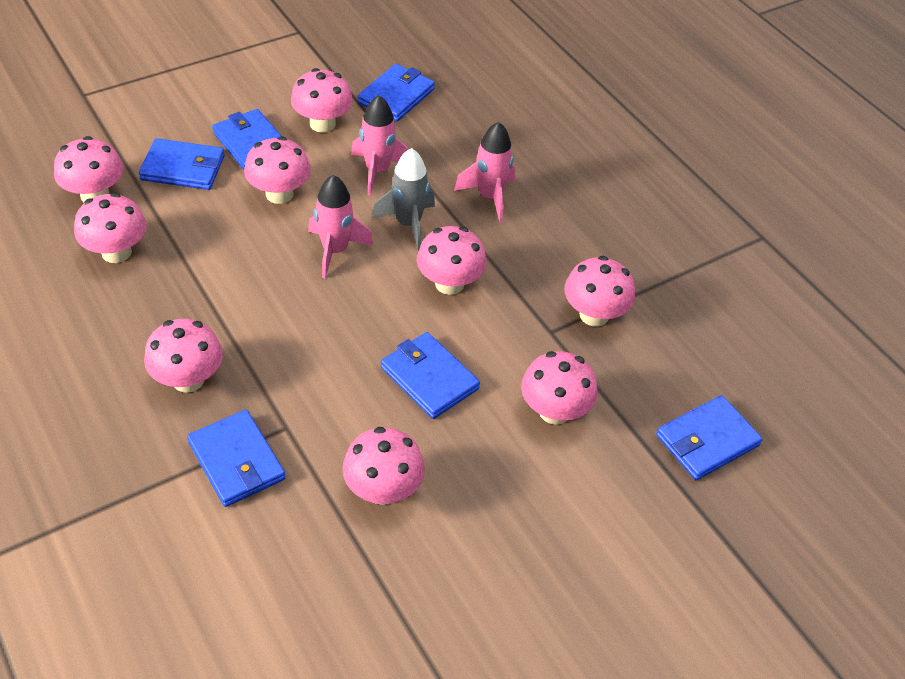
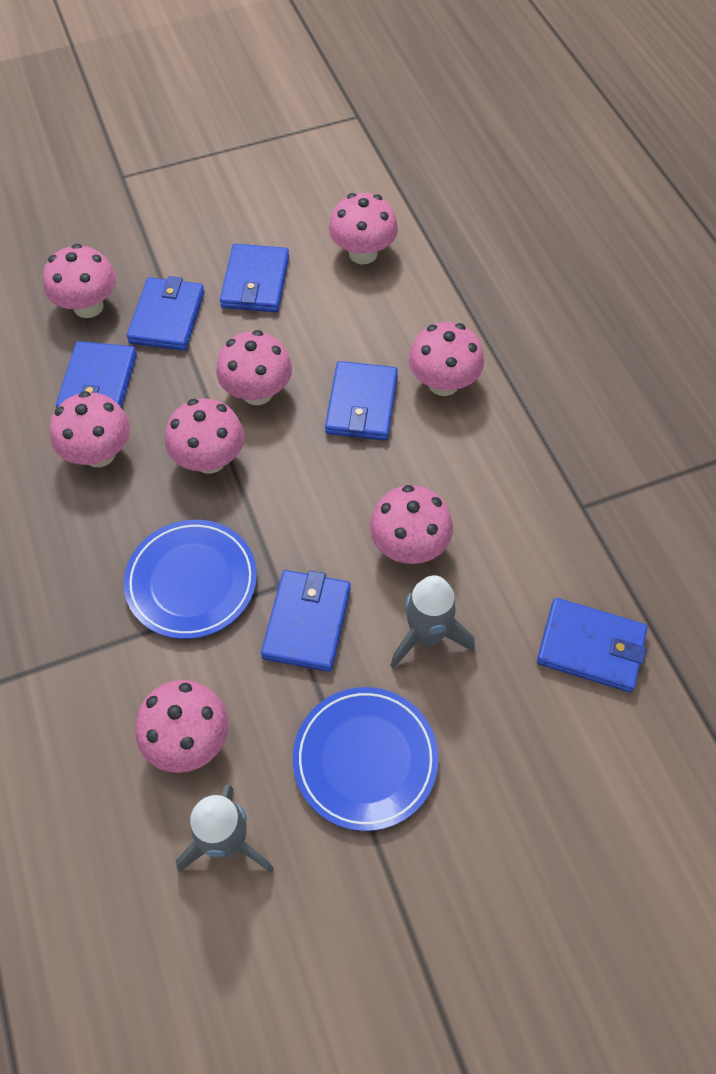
blue plate: none = 0 -> [124,520,257,639] [293,687,439,831] = 2
grey rocket: [372,148,435,251] = 1 -> [176,785,274,873] [390,575,475,669] = 2
pink mushroom: [54,136,123,202] [74,193,147,263] [144,319,223,392] [244,136,311,204] [291,68,353,133] [343,427,425,505] [417,226,486,295] [521,351,598,425] [565,256,635,326] = 9 -> [43,244,116,318] [50,391,130,467] [135,680,229,773] [165,399,244,474] [216,330,292,405] [329,193,398,264] [370,485,453,564] [409,322,484,396] = 8
pink rocket: [308,175,374,279] [351,95,409,196] [454,122,516,223] = 3 -> none = 0

